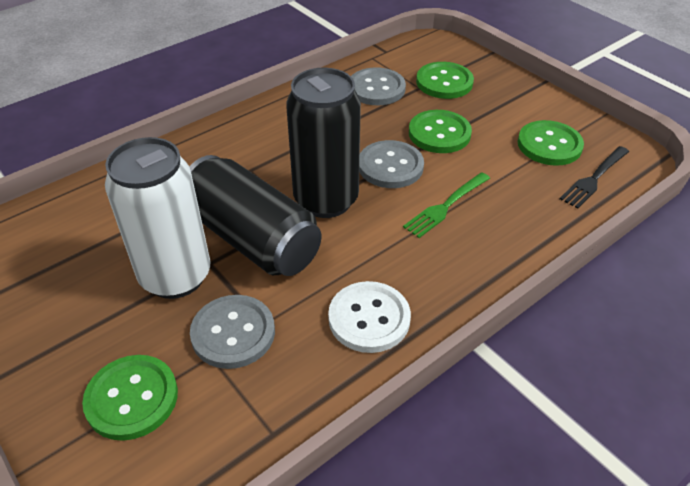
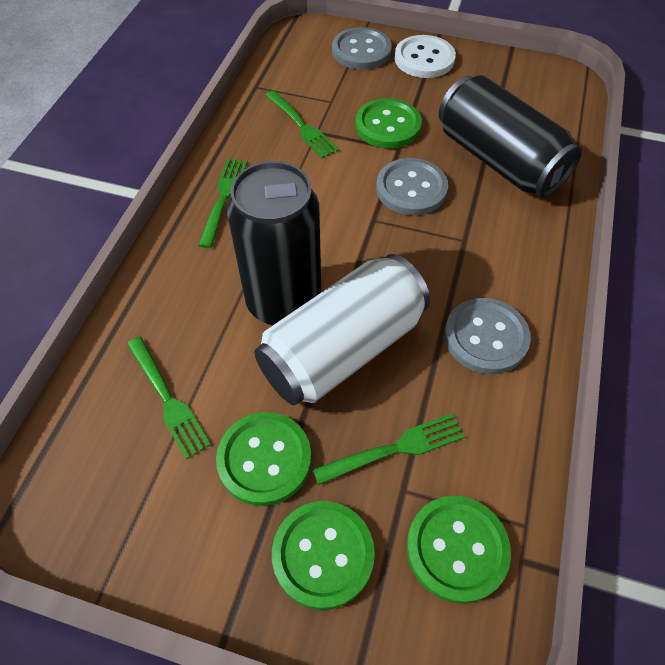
black fork: [560,146,629,209] = 1 -> none = 0
green fork: [403,172,490,238] = 1 -> [127,337,211,459] [198,158,248,248] [266,90,339,158] [313,414,465,485] = 4

